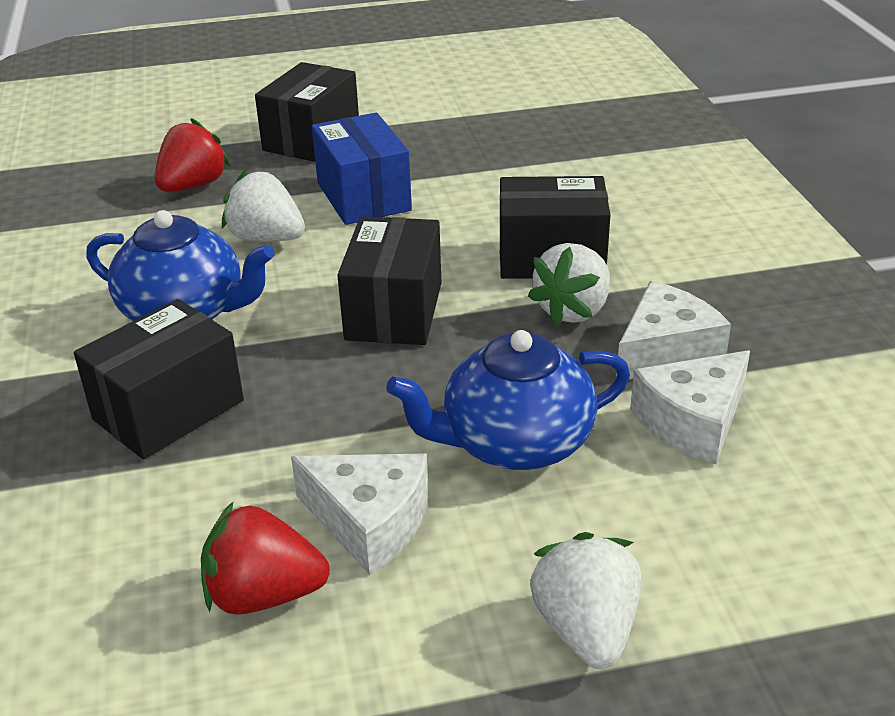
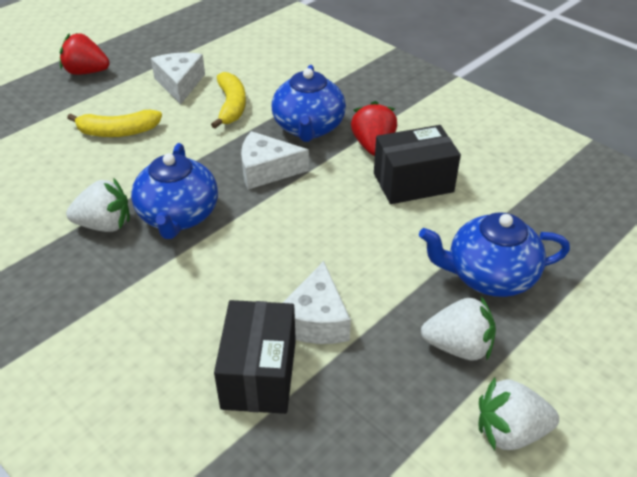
black box: [74,299,244,459] [255,62,359,162] [337,216,442,345] [500,176,610,279] = 4 -> [214,300,296,414] [374,125,461,204] = 2
blue box: [312,113,412,225] = 1 -> none = 0
blue teapot: [86,210,274,321] [386,330,630,470] = 2 -> [131,143,218,239] [272,65,346,142] [419,212,570,297] = 3
yellow banana: none = 0 -> [67,110,162,137] [211,72,246,129] = 2

